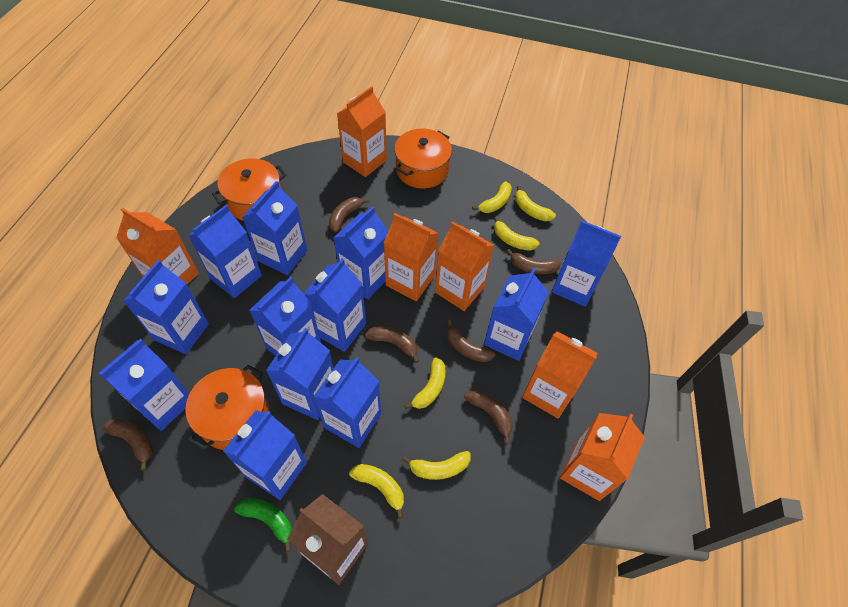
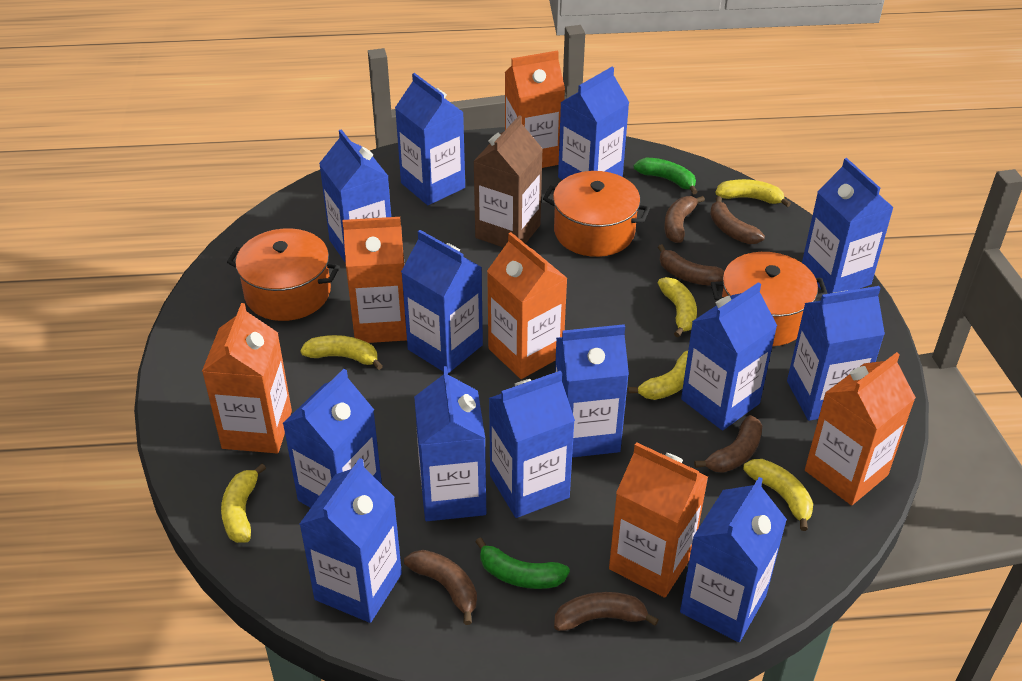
blue carton: [99,339,189,431] [123,260,209,354] [188,205,262,298] [223,410,307,500] [242,181,307,275] [249,277,321,356] [266,328,334,420] [303,259,366,352] [313,357,381,448] [333,206,388,299] [484,269,549,361] [552,221,621,307] = 12 -> [282,369,382,508] [299,458,402,623] [319,129,391,263] [395,73,465,205] [401,230,483,373] [414,366,486,521] [489,371,575,518] [555,324,629,458] [558,67,630,180] [680,477,787,642] [681,282,777,431] [787,286,885,421] [802,158,894,294] = 13
green banana: [234,498,292,552] = 1 -> [475,537,570,589] [633,158,698,194] = 2

